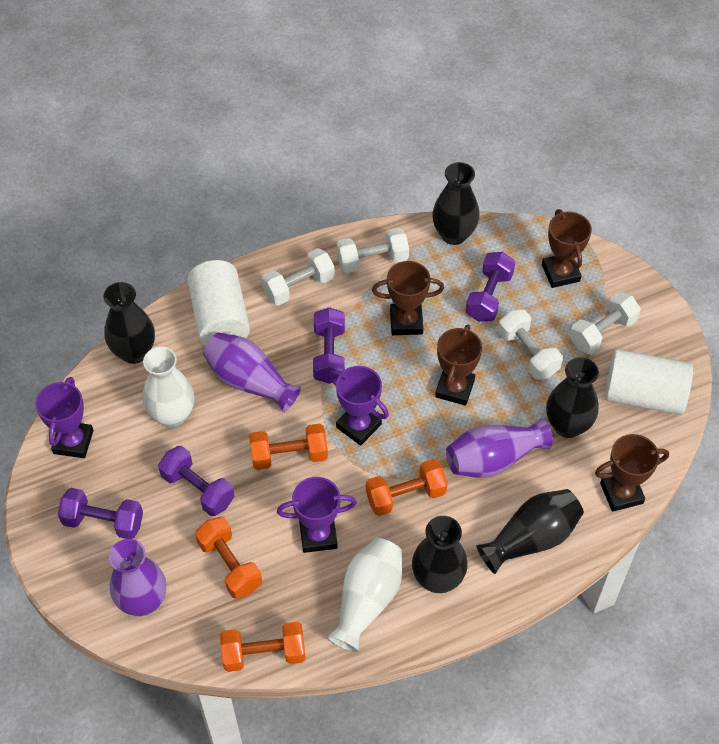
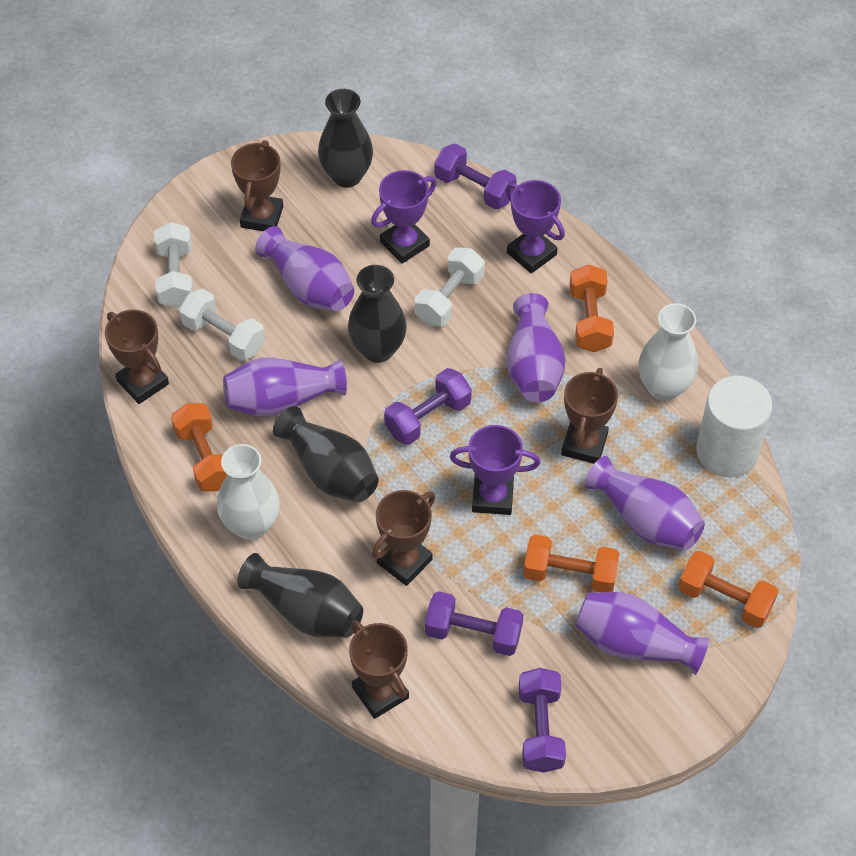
black vase: [103,282,155,364] [412,516,468,593] [432,162,480,245] [476,489,584,574] [546,357,599,438] = 5 -> [237,553,363,638] [273,406,379,502] [318,89,373,188] [348,265,407,363] = 4
brown trophy: [372,261,444,335] [435,325,482,406] [542,209,592,288] [595,434,669,512] = 4 -> [105,309,169,404] [231,140,283,231] [349,620,409,719] [372,490,435,586] [561,368,618,464] = 5
purple vase: [109,539,166,616] [203,333,301,413] [446,418,553,478] = 3 -> [223,358,347,417] [255,226,354,311] [507,293,566,402] [575,592,710,675] [585,456,705,550] = 5
white cylinder: [187,260,250,346] [605,349,693,415] = 2 -> [696,376,772,478] = 1
white dumbbell: [262,248,335,306] [336,228,409,273] [498,309,563,380] [570,292,641,355] = 4 -> [154,222,194,308] [179,289,265,361] [414,247,485,327] = 3

